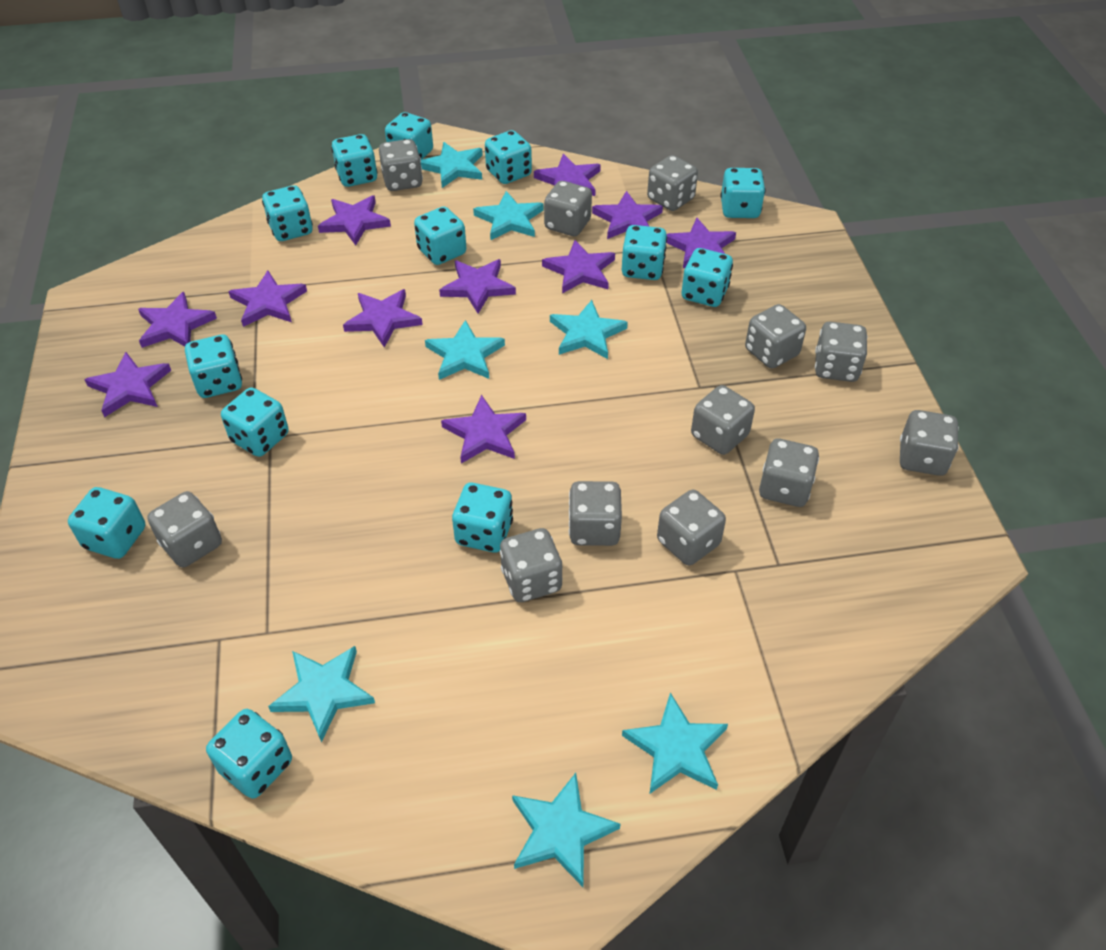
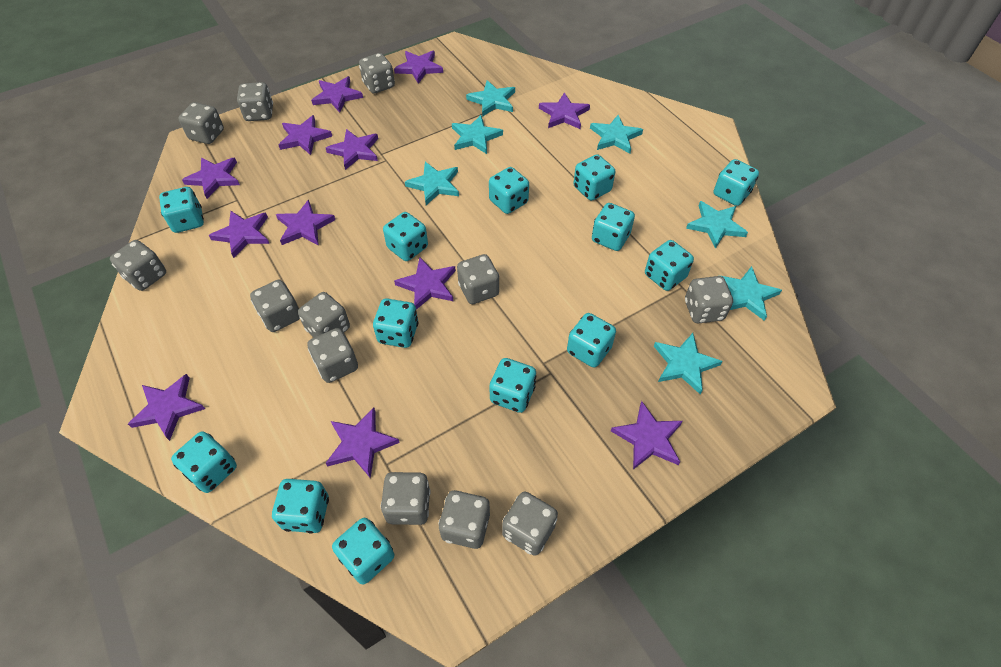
purple star: [84,352,171,417] [138,292,217,348] [228,270,307,327] [318,195,391,246] [343,289,423,348] [439,259,516,313] [441,395,526,463] [534,154,601,196] [542,240,615,294] [592,191,663,239] [667,218,736,268] = 11 -> [128,374,205,441] [182,157,240,199] [209,211,269,258] [276,200,335,246] [279,115,332,155] [311,76,363,112] [326,129,378,170] [326,408,400,478] [394,51,443,84] [394,257,456,310] [539,93,590,129] [611,401,683,470] = 12

